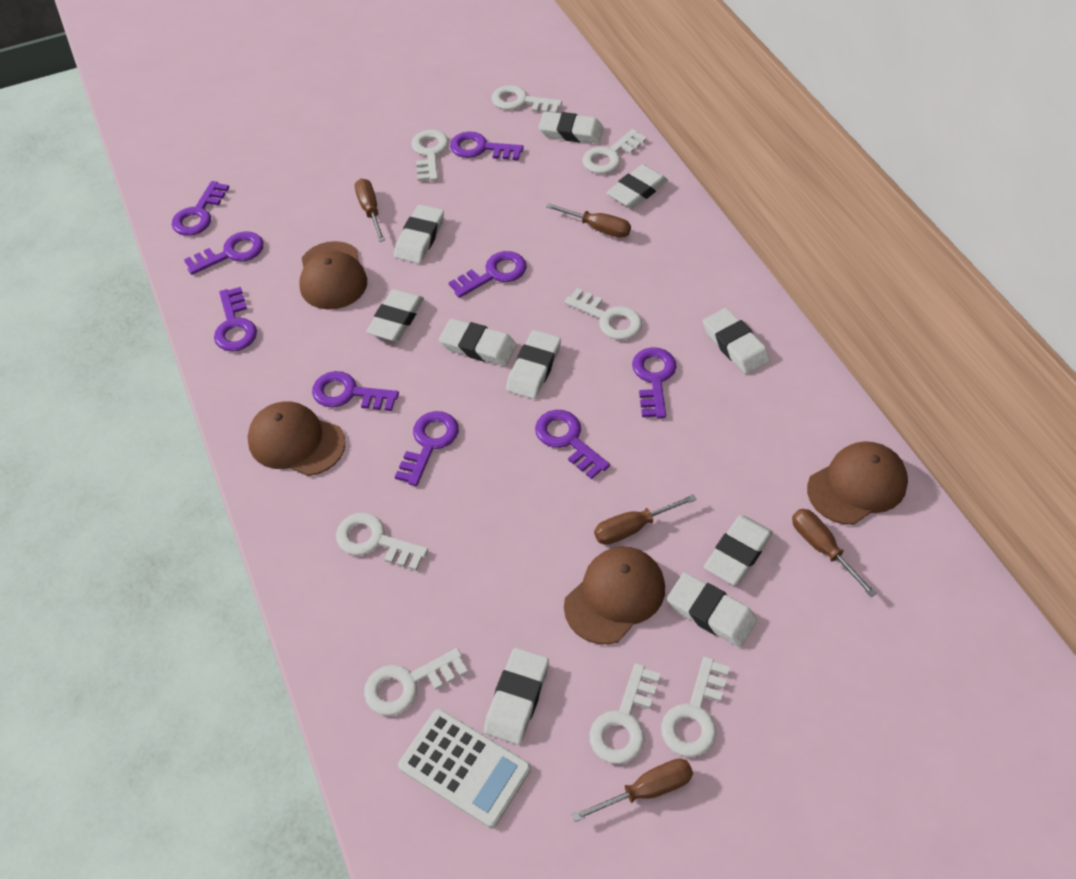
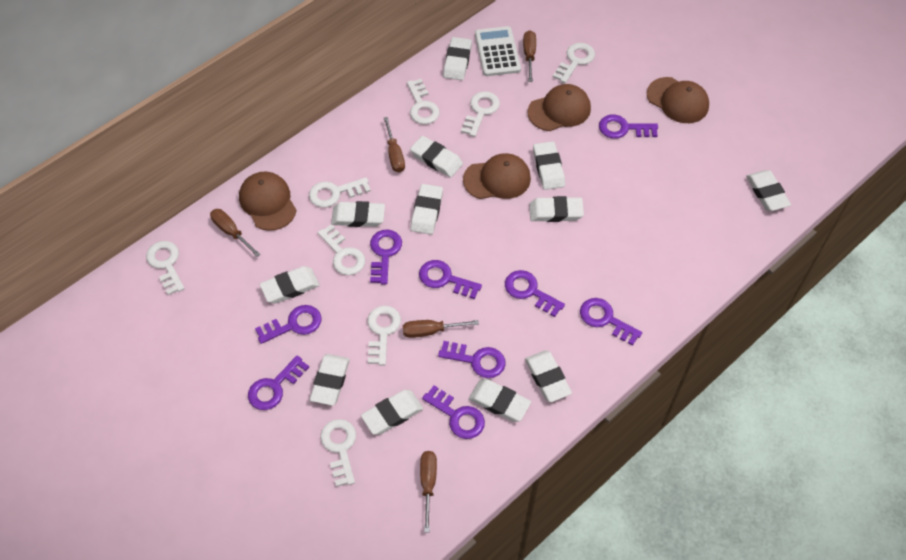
white eraser: [366,289,424,341] [394,205,444,264] [439,319,517,366] [484,648,549,745] [506,330,561,399] [539,112,604,144] [607,164,668,209] [667,572,757,647] [703,308,770,374] [704,515,773,585] = 10 -> [259,266,320,304] [310,354,350,406] [331,201,385,227] [361,390,423,435] [410,136,463,178] [410,184,443,234] [443,37,472,80] [469,379,531,422] [525,350,572,402] [529,196,584,222] [533,141,565,190] [746,170,791,211] = 12

